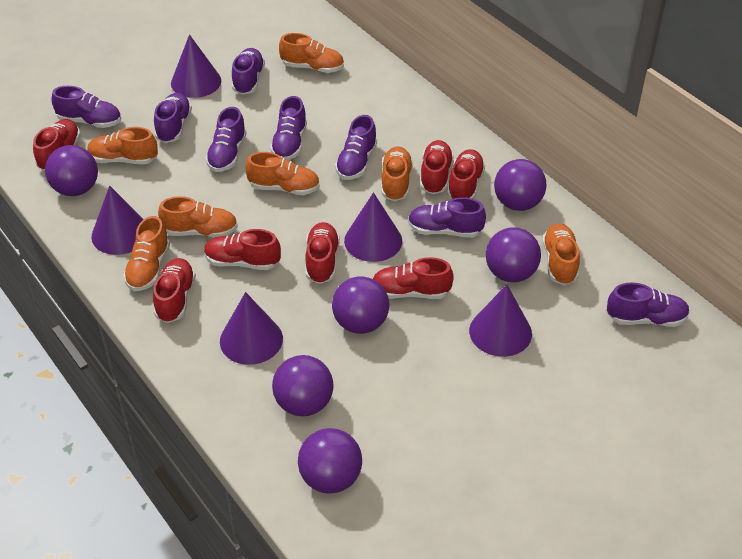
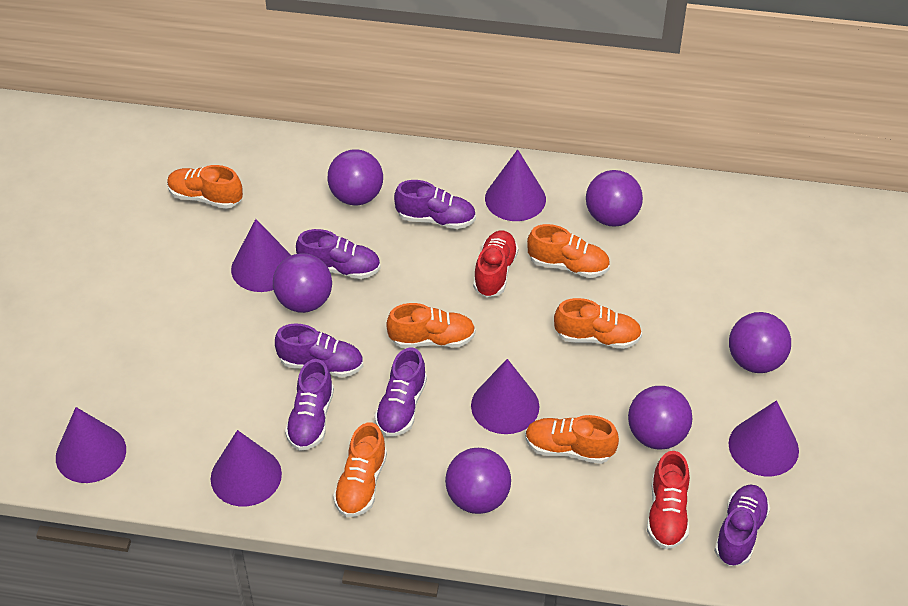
orange shoe: [87,127,158,164] [123,216,170,291] [158,196,238,238] [245,152,320,195] [279,33,344,73] [381,146,413,201] [542,223,580,285] = 7 -> [167,165,243,209] [333,423,387,517] [386,303,476,348] [525,415,619,464] [527,224,610,278] [554,298,642,349] = 6
purple cone: [91,186,144,255] [171,34,221,98] [220,292,283,365] [344,192,402,262] [469,284,532,357] = 5 -> [56,407,126,483] [211,430,282,506] [231,219,291,292] [471,359,539,434] [485,149,546,221] [729,400,799,476] = 6
purple shoe: [51,86,121,128] [154,93,192,143] [206,107,247,172] [232,48,265,95] [270,96,307,160] [335,115,377,180] [408,197,486,238] [607,282,690,327] = 8 -> [275,324,363,378] [285,359,334,451] [296,229,381,279] [374,348,427,437] [394,180,476,229] [714,485,770,566] = 6
red shoe: [33,119,81,171] [153,258,196,323] [204,229,281,270] [305,222,340,284] [373,257,454,299] [420,140,454,194] [447,149,485,199] = 7 -> [473,230,518,297] [647,451,690,549] = 2

